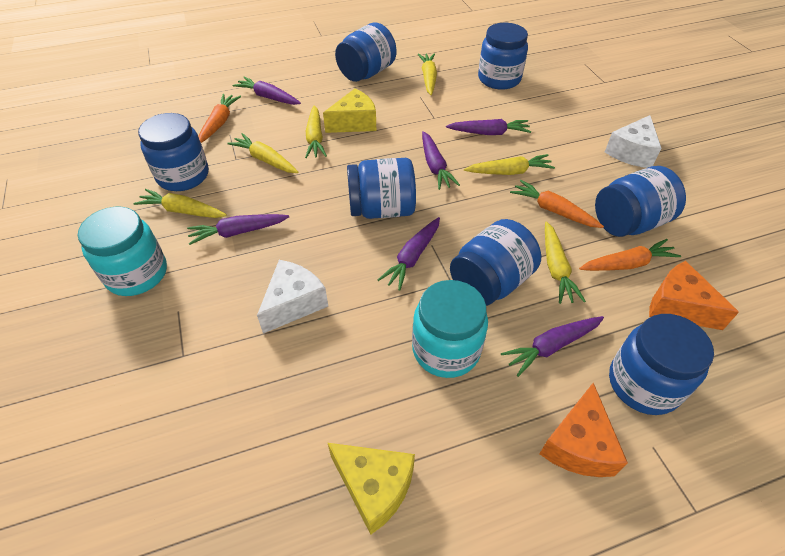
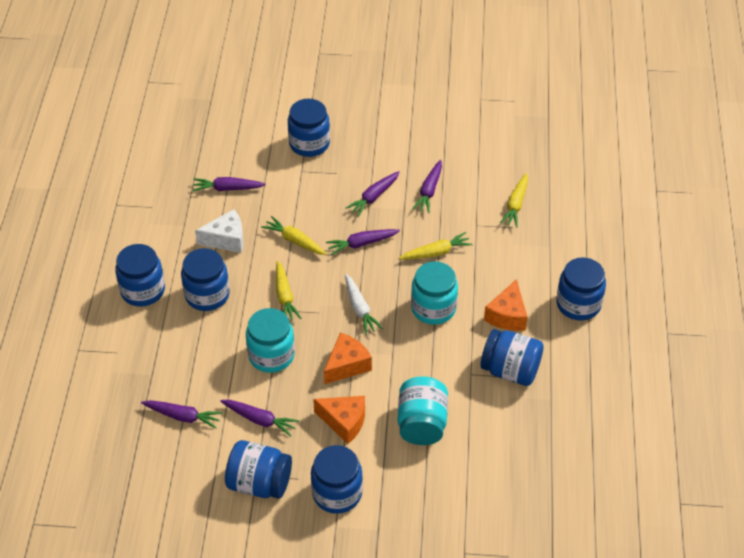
orange carrot: [199,94,241,143] [510,180,604,228] [579,239,681,271] = 3 -> none = 0
orange cheese: [539,383,628,477] [649,261,739,330] = 2 -> [313,396,365,444] [324,332,372,384] [484,279,528,331] = 3
turquoise jar: [78,207,167,296] [412,280,488,378] = 2 -> [246,308,295,373] [397,376,448,445] [411,261,458,325] = 3
white carrot: none = 0 -> [345,274,383,335] = 1
white cheese: [257,260,328,334] [605,115,661,168] = 2 -> [195,209,244,253] = 1
yellow carrot: [133,189,227,218] [227,133,298,173] [305,105,327,158] [418,53,437,95] [464,154,555,175] [545,222,586,304] = 6 -> [261,216,327,255] [276,261,301,321] [399,232,473,259] [500,173,528,227] = 4
yellow cheese: [323,88,376,133] [328,443,415,534] = 2 -> none = 0

